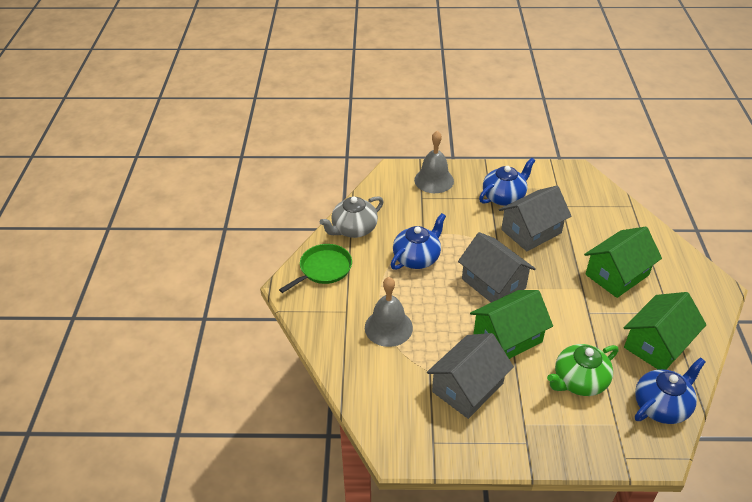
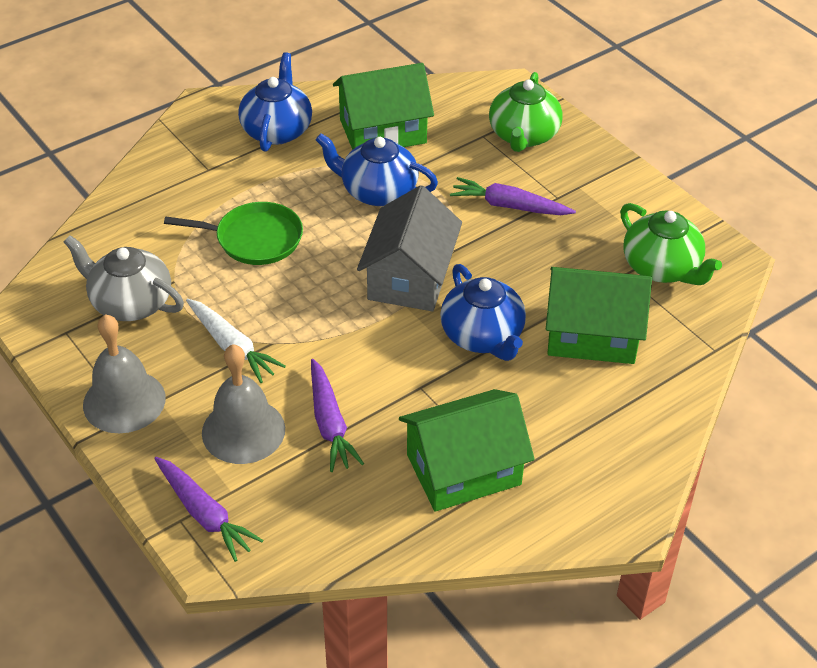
green teapot: [547,344,618,396] = 1 -> [489,72,563,152] [620,203,722,285] = 2
grey house: [427,333,514,419] [458,232,536,302] [499,186,572,251] = 3 -> [357,185,462,311] = 1
purple carrot: none = 0 -> [154,457,264,562] [311,359,364,472] [450,177,576,215] = 3
white carrot: none = 0 -> [186,299,286,383] = 1

